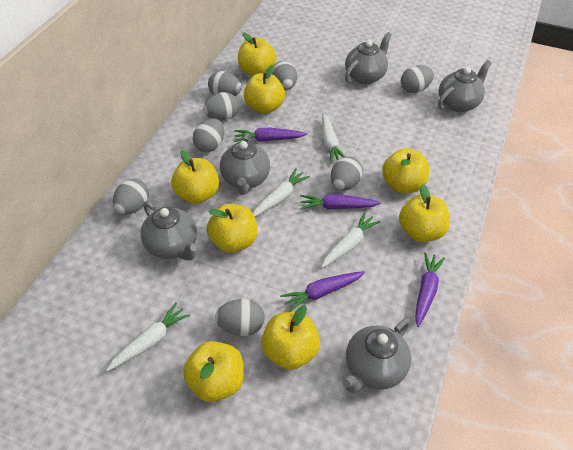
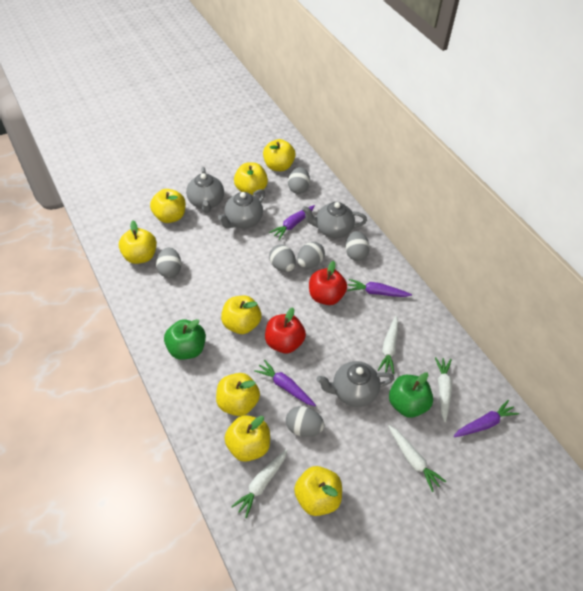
green apple: none = 0 -> [164,319,206,360] [389,372,433,418] = 2
grey egg: [113,179,149,215] [193,119,224,152] [203,92,239,120] [208,71,242,96] [215,299,265,336] [272,61,297,90] [331,156,363,191] [401,65,434,93] = 8 -> [156,247,181,278] [269,244,296,272] [286,406,324,437] [288,167,310,194] [297,242,325,268] [345,231,370,261] = 6
grey teapot: [141,201,197,261] [220,133,270,195] [343,318,411,393] [345,32,392,84] [438,60,492,112] = 5 -> [186,167,224,213] [218,189,265,228] [302,202,367,238] [317,361,394,407] = 4
red apple: none = 0 -> [265,308,306,353] [309,261,347,305] = 2

